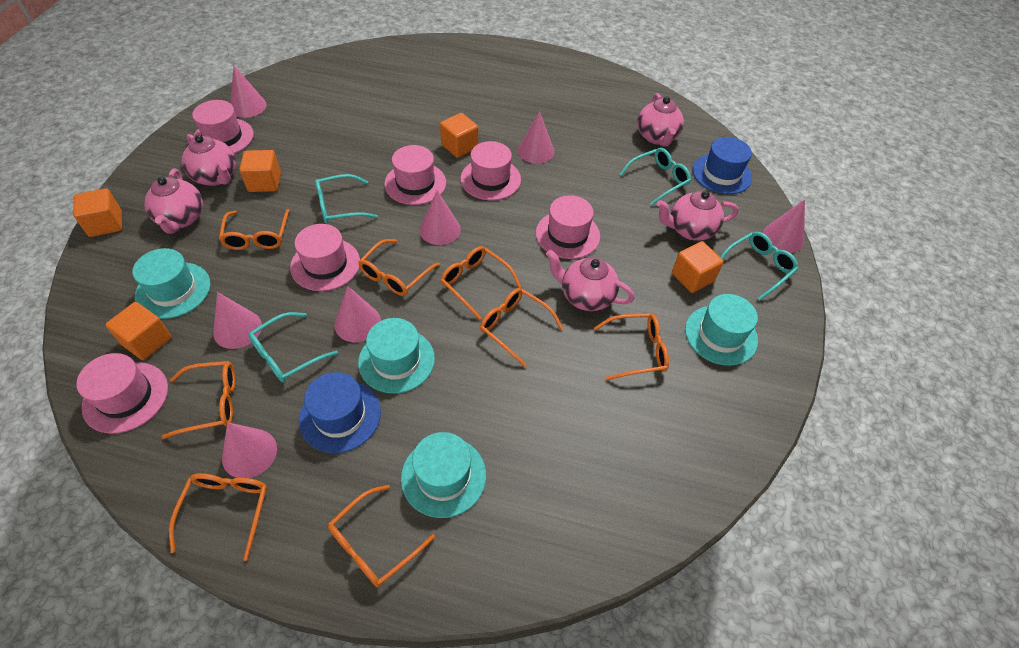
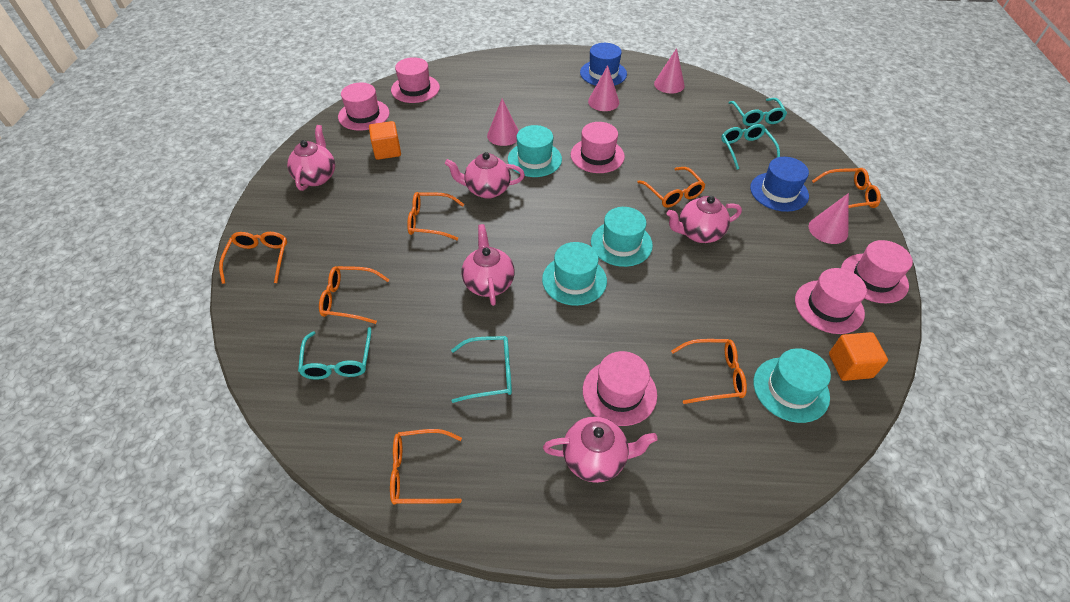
orange cube: [73,188,122,237] [105,302,172,360] [239,150,281,192] [440,113,478,158] [672,241,724,293] = 5 -> [369,121,401,160] [829,332,888,381] = 2
orange glasses: [162,361,235,439] [169,473,268,561] [219,209,290,250] [328,485,435,587] [358,239,440,296] [440,246,521,320] [480,288,563,367] [594,313,669,380] = 8 -> [219,232,287,284] [319,266,390,324] [390,429,462,505] [407,192,464,240] [637,167,706,207] [671,339,747,404] [812,168,881,208] = 7
pink cone: [213,292,262,349] [222,422,277,478] [230,66,267,118] [334,286,381,342] [419,190,461,245] [518,111,554,164] [763,199,805,253] = 7 -> [487,99,519,146] [588,65,619,111] [654,48,685,93] [809,193,849,244] = 4

